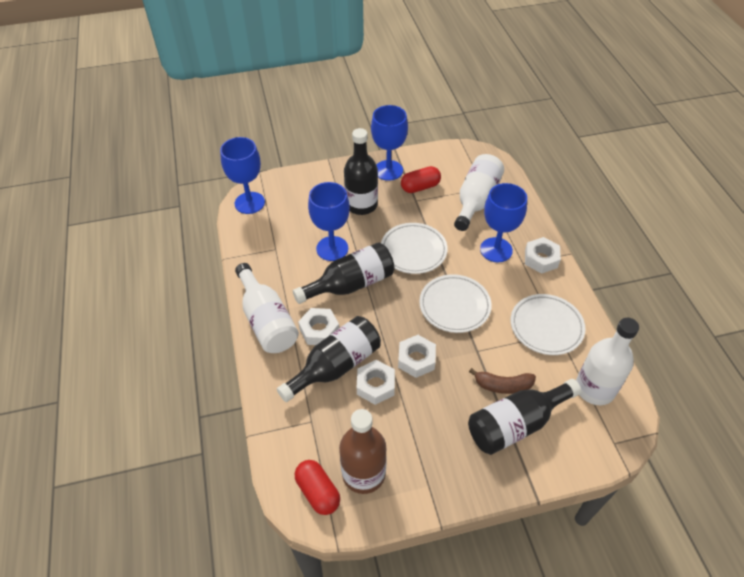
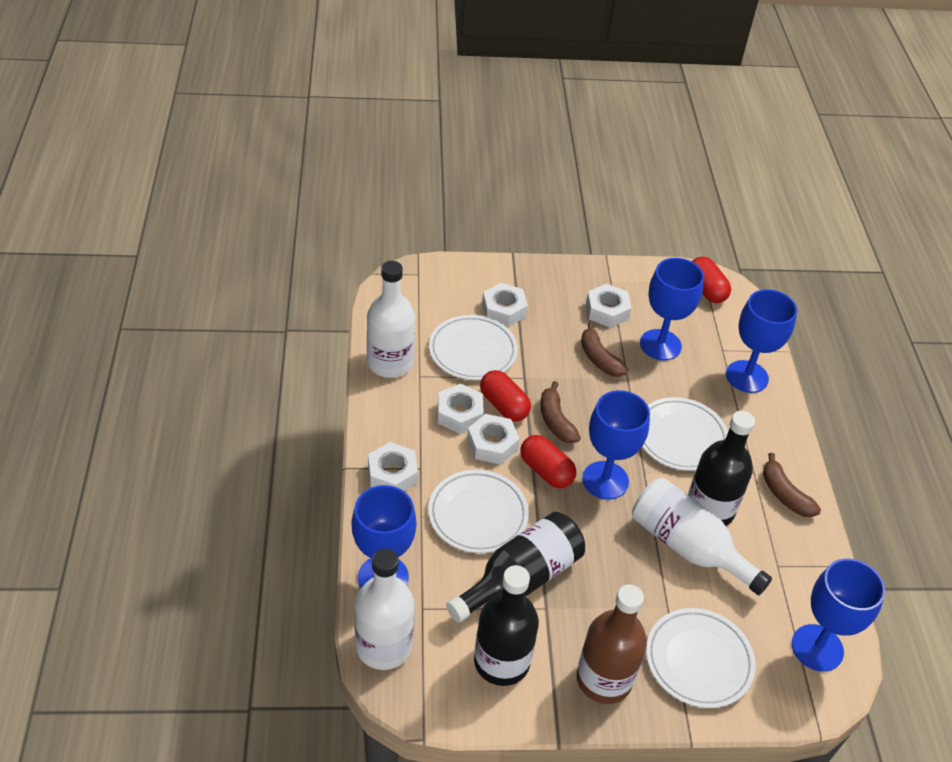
black bottle: [277,316,381,402] [293,242,394,304] [344,128,378,215] [468,379,581,455] = 4 -> [446,512,585,623] [474,565,539,686] [688,411,755,526] = 3
blue goblet: [220,137,265,214] [308,182,350,261] [371,105,408,181] [480,183,527,262] = 4 -> [352,485,416,588] [582,390,650,500] [640,258,704,360] [726,289,797,393] [792,558,885,672] = 5
brown banana: [469,368,536,394] = 1 -> [540,381,581,443] [581,322,628,377] [763,453,821,517] = 3
red capsule: [295,460,340,515] [401,166,441,193] = 2 -> [480,370,531,422] [520,435,576,488] [692,256,731,303] = 3
white nut: [298,308,339,345] [357,360,395,405] [398,335,436,378] [525,237,561,274] = 4 -> [368,442,418,491] [438,383,484,434] [467,414,520,465] [482,283,528,327] [586,284,632,328] = 5
white plate: [381,223,448,274] [419,274,492,333] [511,294,585,355] = 3 -> [428,470,529,553] [429,315,518,380] [642,397,728,471] [646,608,756,708] = 4

